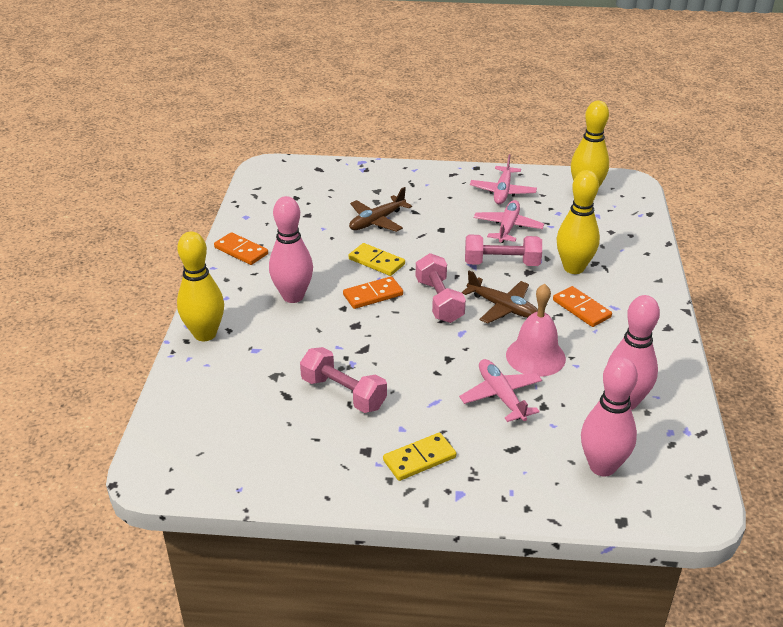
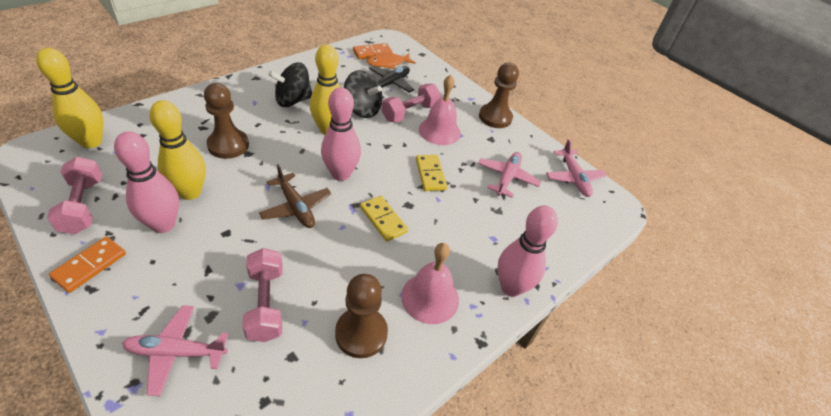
black plane: none = 0 -> [369,66,414,93] = 1
black spinning top: none = 0 -> [268,63,312,107] [344,70,382,118] = 2
brown pawn: none = 0 -> [204,83,249,159] [335,274,388,358] [479,63,519,128] = 3
brown plane: [349,187,412,232] [462,270,538,324] = 2 -> [259,164,331,228] = 1
orange domino: [214,232,268,265] [343,276,403,309] [553,286,612,327] = 3 -> [49,236,126,293] [353,43,393,59] = 2
orange fish: none = 0 -> [367,53,416,69] = 1
pink bell: [506,283,566,377] = 1 -> [401,243,459,324] [419,75,461,145] = 2

